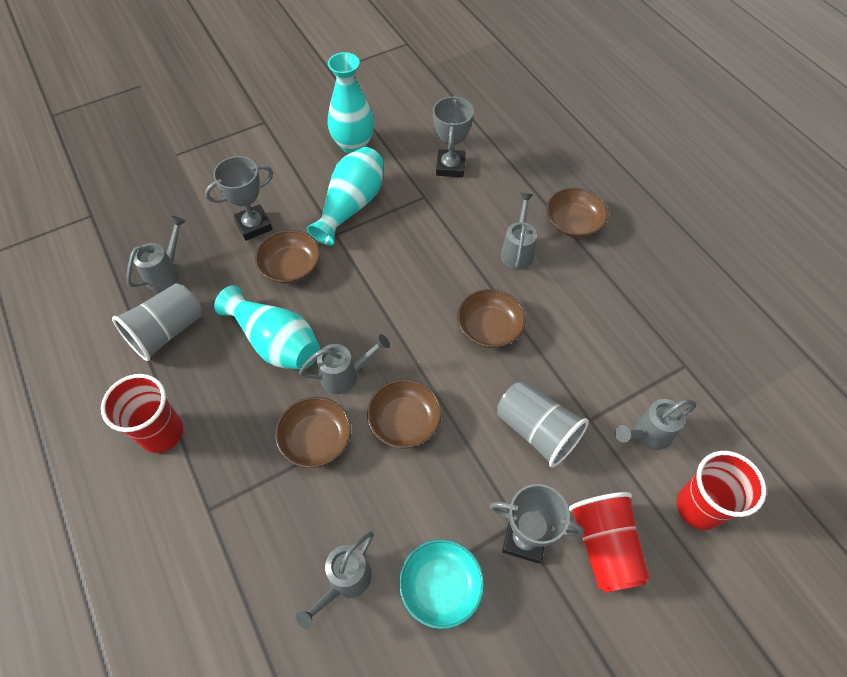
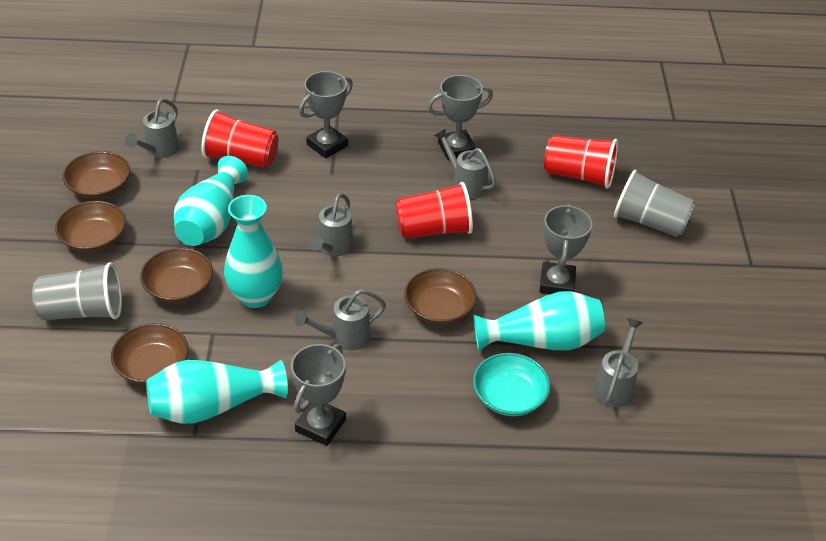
grey trophy: [205,156,273,241] [433,96,474,177] [489,484,584,564] = 3 -> [291,344,346,446] [299,71,353,158] [427,75,493,160] [539,204,592,294] = 4
turquoise vase: [214,285,320,370] [307,147,383,246] [328,52,374,154] = 3 -> [146,360,288,424] [174,156,248,246] [224,195,283,308] [473,291,605,351] = 4

